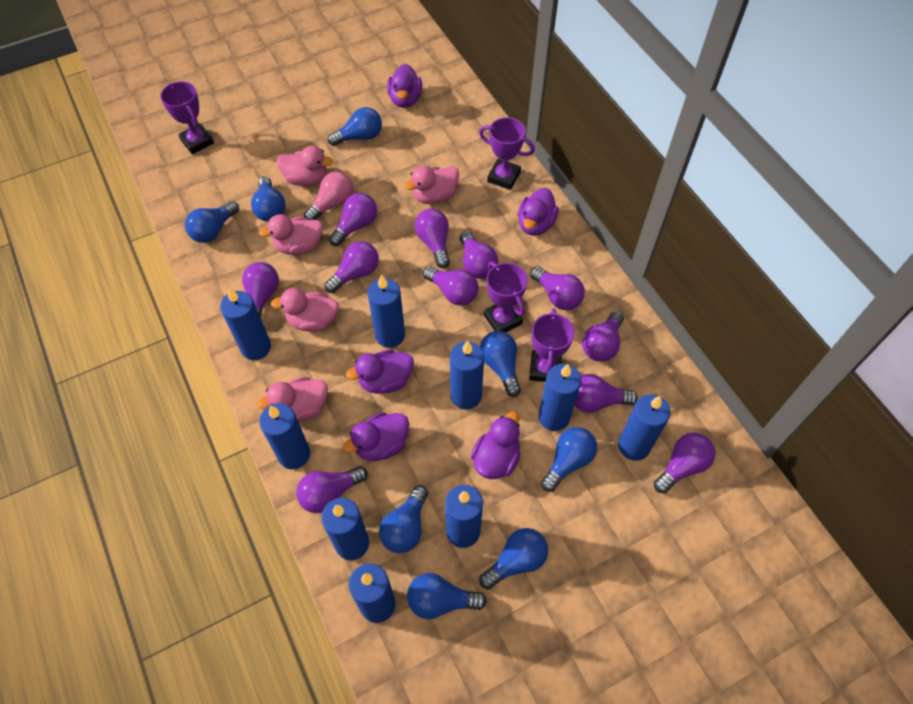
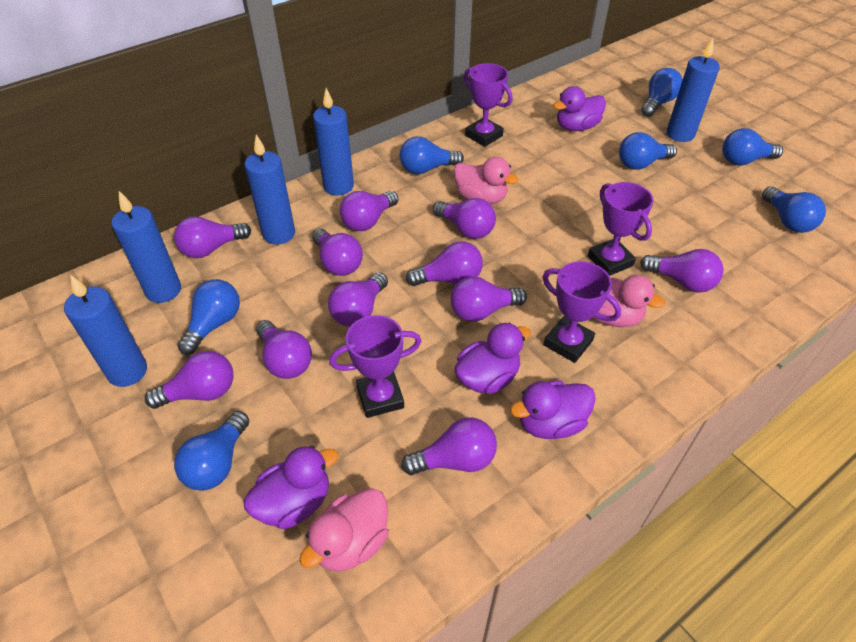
blue candle: [220,288,271,360] [259,403,310,469] [321,498,369,560] [349,563,395,623] [368,275,405,348] [445,485,483,548] [450,340,484,410] [538,364,582,431] [618,394,671,461] = 9 -> [64,275,147,387] [112,191,181,303] [244,135,295,245] [313,88,354,195] [667,38,720,142] = 5
blue light bulb: [185,201,239,243] [251,176,286,222] [328,107,382,146] [379,485,428,553] [407,573,487,619] [479,528,548,590] [480,331,521,397] [541,427,597,492] = 8 -> [174,411,249,491] [177,279,240,355] [399,137,464,174] [619,132,677,170] [641,68,683,117] [722,128,783,166] [762,186,826,233] = 7
pink duck: [257,377,328,422] [259,214,323,255] [271,288,339,332] [277,146,333,186] [404,166,459,204] = 5 -> [299,488,389,571] [454,157,519,204] [593,275,665,327] = 3
pink light bulb: [304,172,354,220] = 1 -> none = 0
purple duck: [342,412,409,461] [346,350,414,394] [387,64,422,108] [471,412,521,479] [518,188,559,236] = 5 -> [244,445,338,529] [454,322,531,394] [510,381,596,439] [553,86,606,131] = 4

